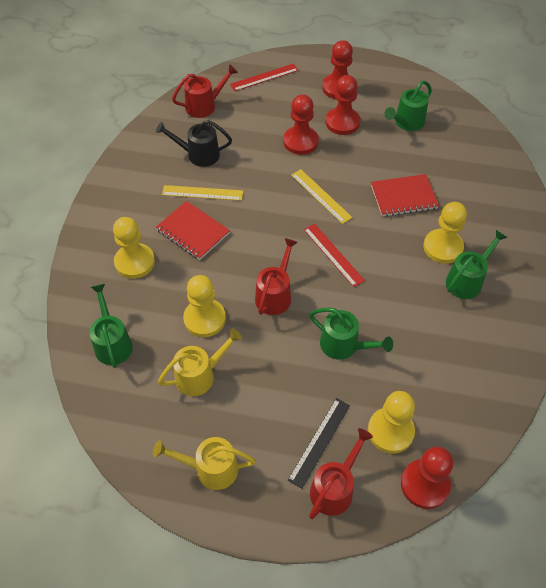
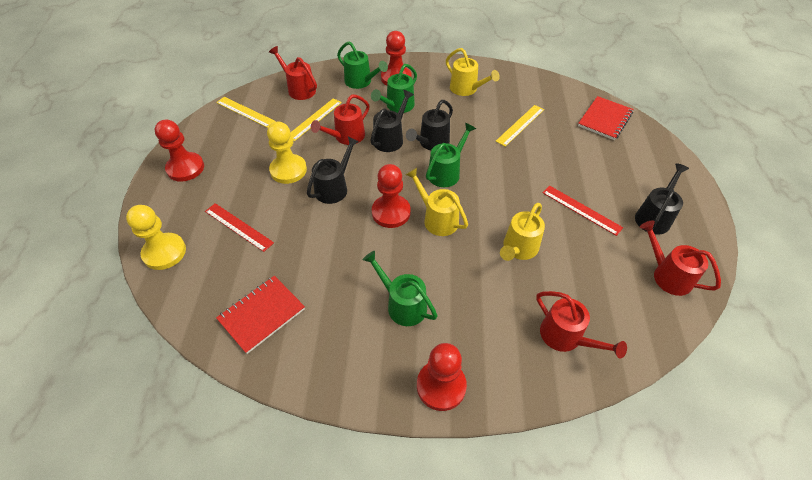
black ruler: [288,398,350,489] = 1 -> none = 0
black watering can: [156,120,232,167] = 1 -> [307,136,359,204] [370,90,414,152] [406,100,453,150] [635,163,689,234] = 4
red watering can: [172,64,238,118] [255,238,298,315] [309,428,373,519] = 3 -> [269,46,317,100] [311,94,370,145] [536,291,627,359] [640,220,721,296] = 4
yellow pawn: [113,217,155,279] [183,275,226,337] [368,391,415,453] [423,202,467,264] = 4 -> [126,205,186,270] [267,122,307,184] = 2
yellow ruler: [162,185,243,201] [291,169,353,224] = 2 -> [216,97,276,128] [290,98,342,141] [495,105,544,147] = 3
yellow watering can: [153,437,256,490] [158,328,242,396] = 2 -> [406,168,468,236] [446,48,500,96] [500,203,545,261] = 3

